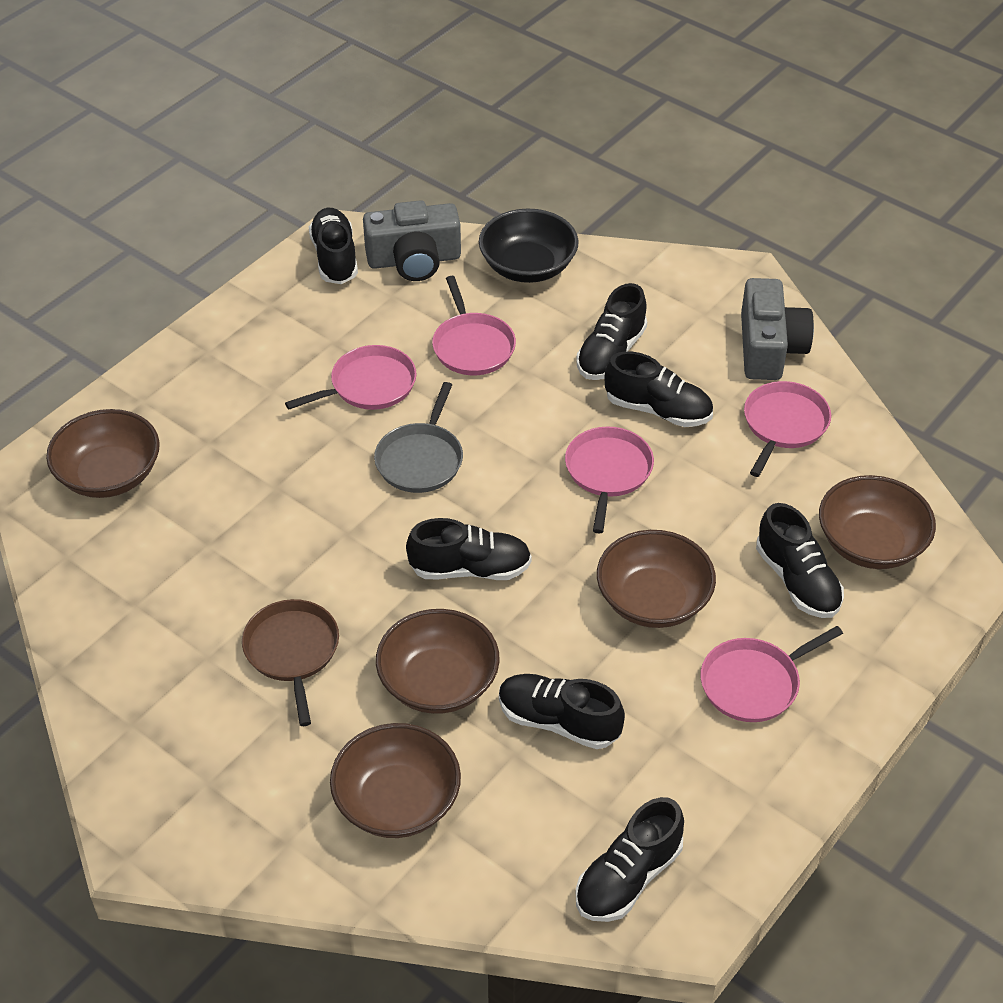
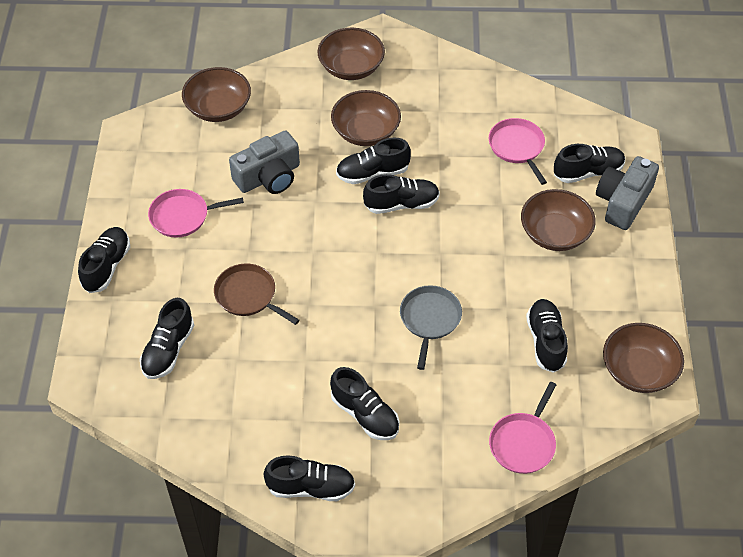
black bowl: [479,209,579,283] = 1 -> none = 0
black shoe: [309,208,358,284] [406,518,532,580] [499,674,625,749] [576,797,684,922] [577,283,647,380] [604,351,713,427] [756,503,844,618] = 7 -> [78,227,130,293] [140,298,194,379] [264,455,355,501] [330,367,399,440] [336,138,411,184] [363,174,440,214] [526,299,568,373] [554,144,625,183] = 8
pink pan: [285,345,417,410] [432,276,516,375] [565,427,654,534] [701,626,843,722] [744,381,831,477] = 5 -> [148,189,244,238] [489,118,547,185] [489,382,556,474] = 3

